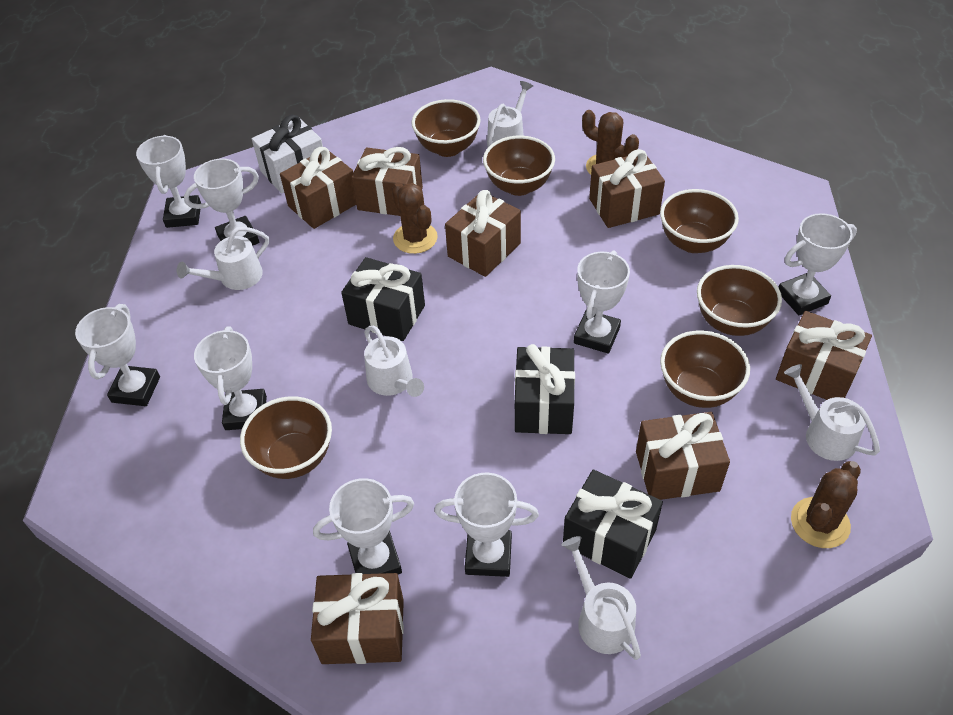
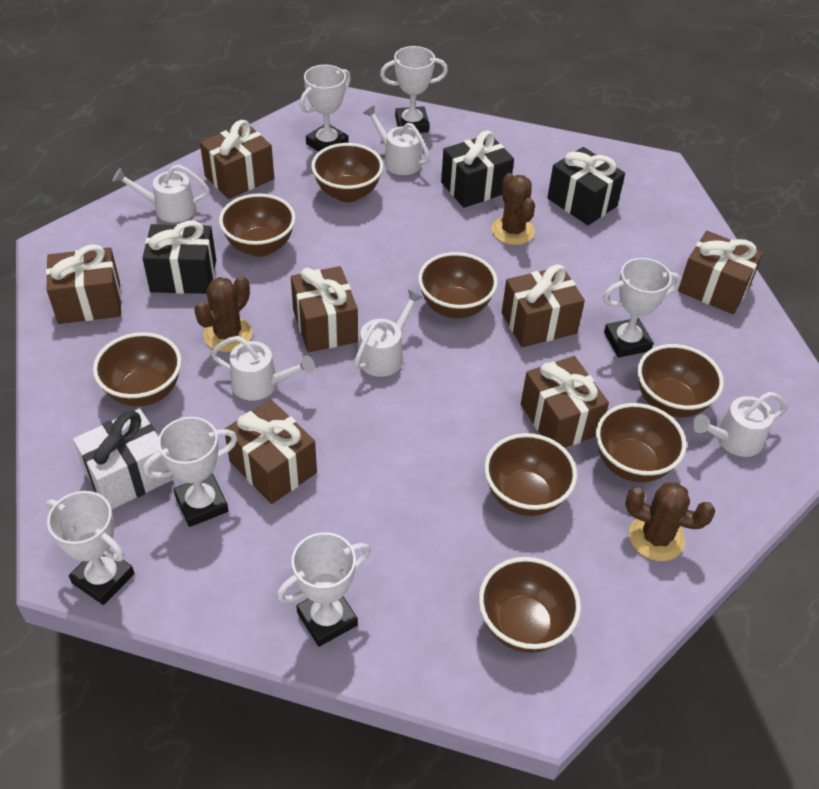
brown bowl: [240,396,332,479] [411,99,481,157] [483,136,555,196] [660,189,739,253] [660,330,750,408] [697,265,782,336] = 6 -> [93,332,182,407] [219,193,296,257] [311,143,383,202] [418,252,498,318] [479,557,581,653] [484,433,577,516] [596,403,686,482] [637,344,724,418] = 8
white trophy: [75,304,160,406] [136,135,201,228] [184,159,259,246] [194,326,267,430] [313,478,414,574] [434,472,539,577] [574,250,630,354] [779,213,857,315] = 8 -> [46,491,134,605] [143,417,238,527] [277,532,371,647] [299,65,351,152] [380,46,448,133] [603,258,681,358] = 6

